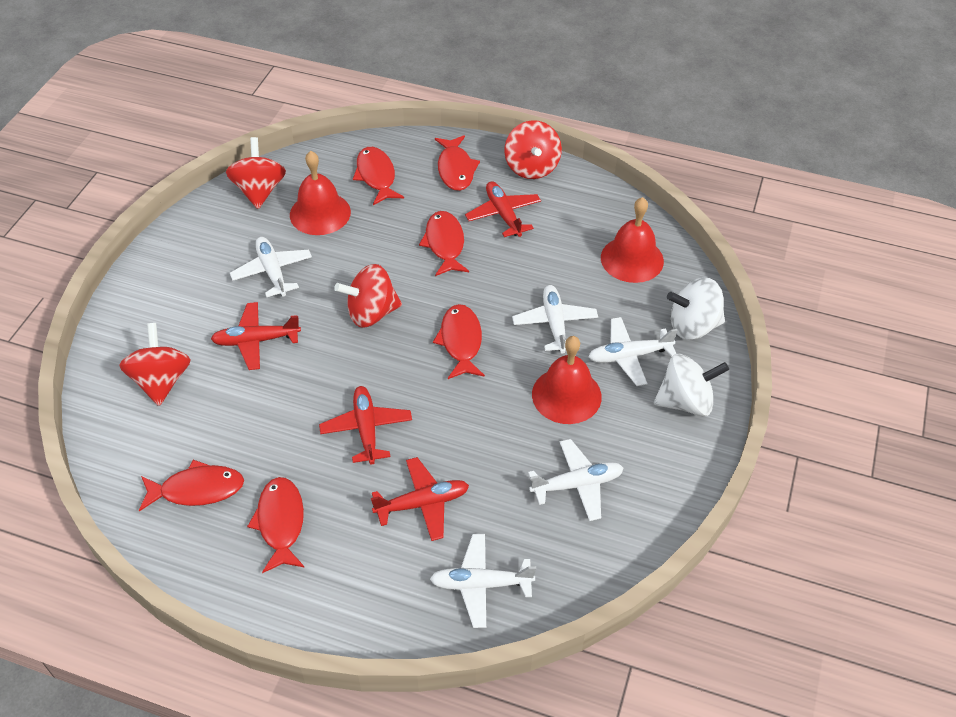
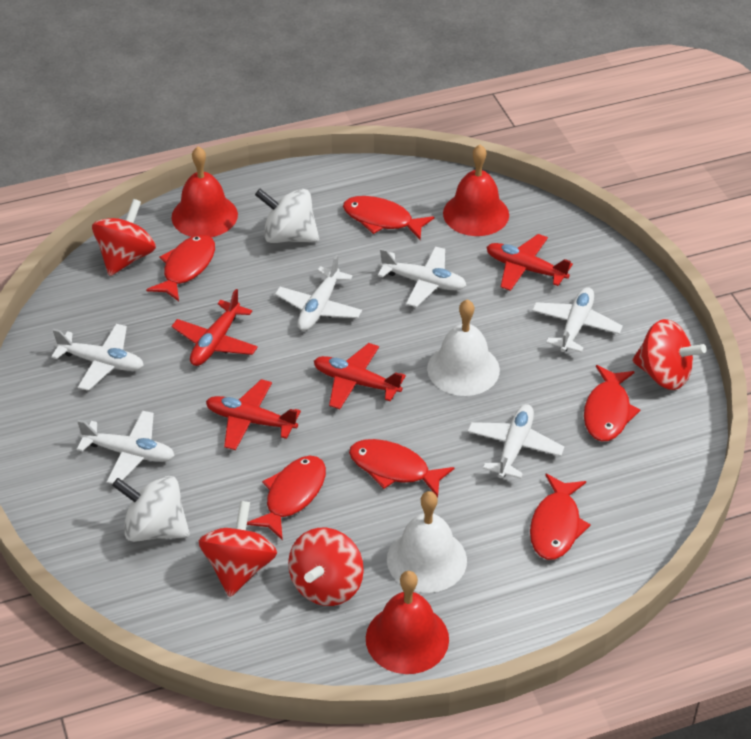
white bell: none = 0 -> [387,491,467,593] [427,299,500,396] = 2
white plane: [230,237,312,297] [430,534,536,628] [512,285,598,354] [528,439,624,521] [588,317,678,386] = 5 -> [51,324,144,391] [77,411,175,484] [275,255,362,331] [378,246,467,307] [467,404,564,479] [532,287,623,353] = 6

